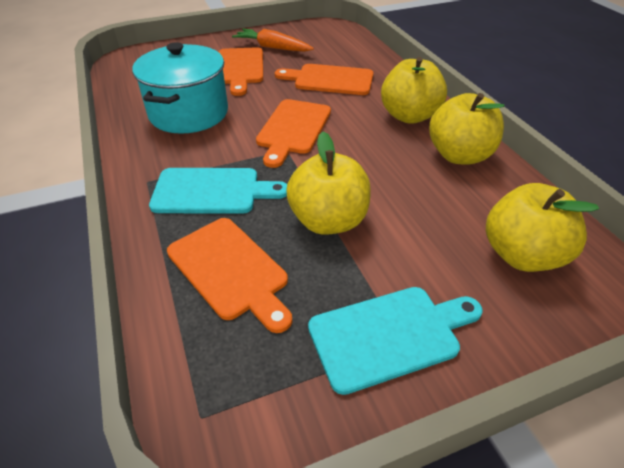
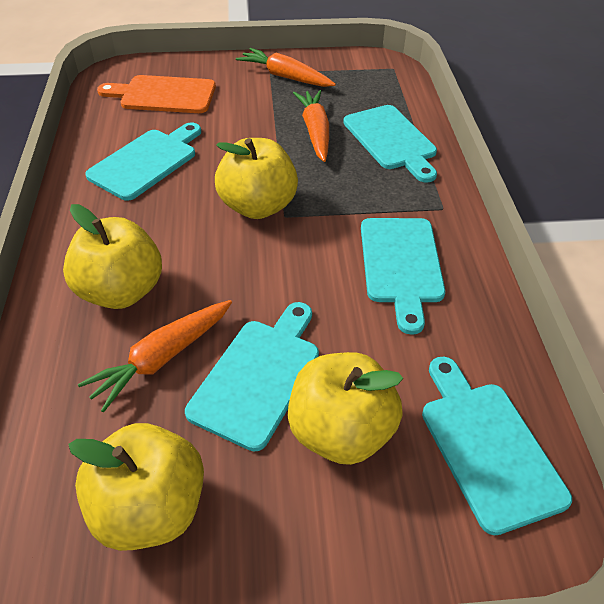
orange carrot: [232,29,314,52] = 1 -> [78,300,232,412] [236,48,336,87] [293,90,329,162] = 3
orange cutting board: [167,218,292,333] [219,47,263,96] [256,99,331,168] [275,64,373,95] = 4 -> [97,75,216,113] = 1
turquoise cutting board: [149,168,287,214] [308,287,483,395] = 2 -> [85,122,201,201] [185,302,319,451] [343,105,437,183] [361,218,445,335] [422,356,572,536] = 5
turquoise pot: [132,42,228,134] = 1 -> none = 0

